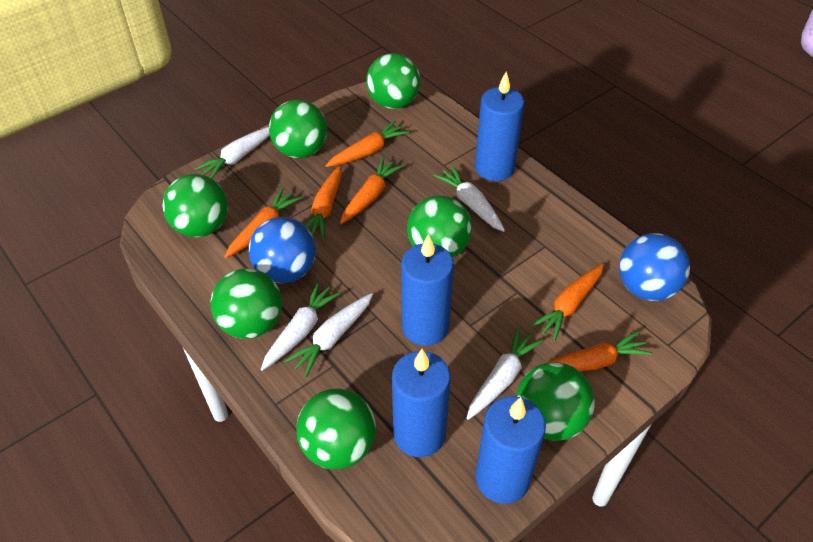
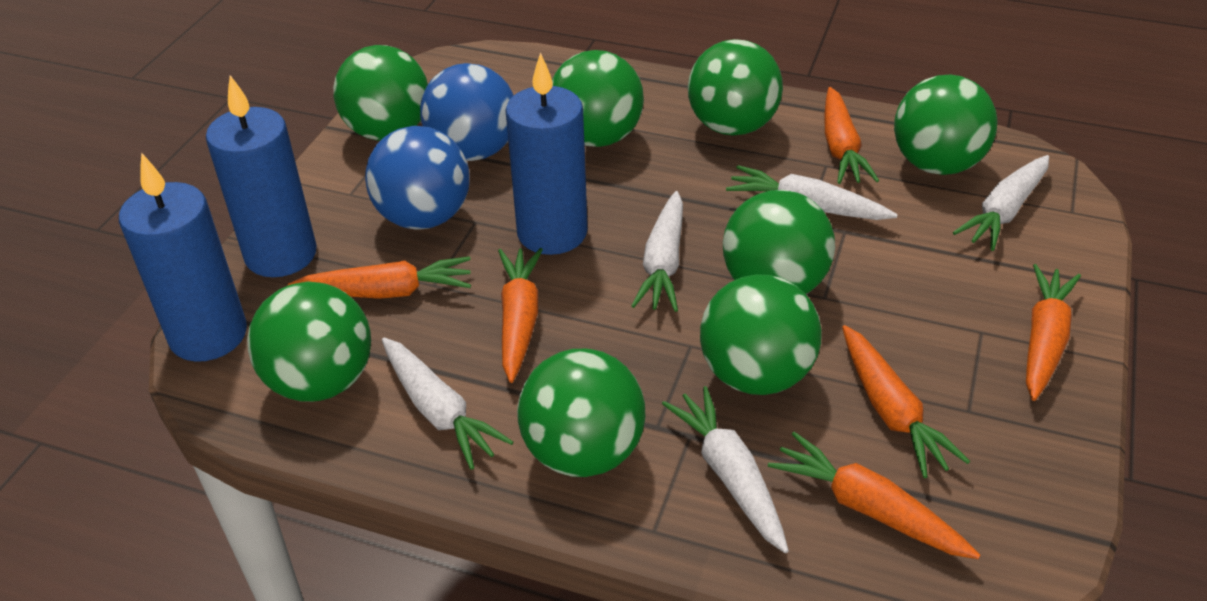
blue candle: [392,349,450,457] [401,234,454,346] [475,71,524,181] [475,396,546,504] = 4 -> [119,152,247,362] [206,75,317,277] [505,52,588,255] = 3
green ball: [162,174,228,237] [210,268,282,339] [269,100,327,158] [296,388,376,469] [366,53,420,109] [407,195,472,257] [516,362,595,441] = 7 -> [247,282,371,402] [333,45,428,140] [517,349,645,477] [552,50,644,147] [688,39,783,135] [700,274,822,395] [723,190,835,294] [894,75,998,175] = 8

